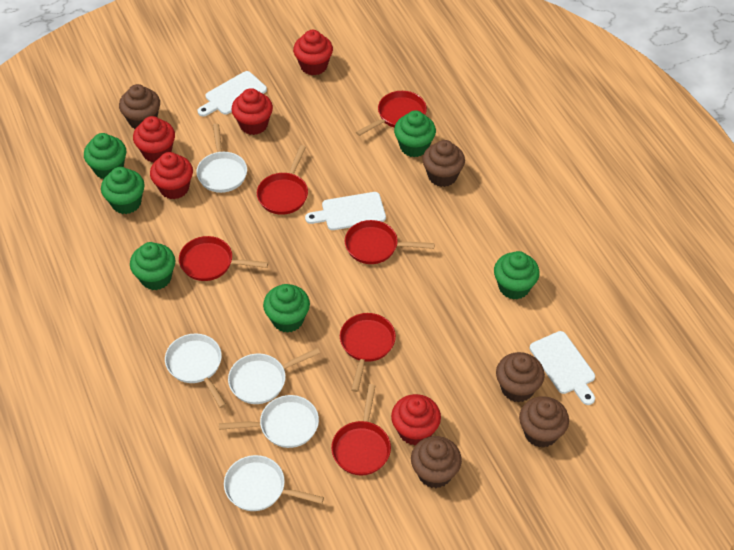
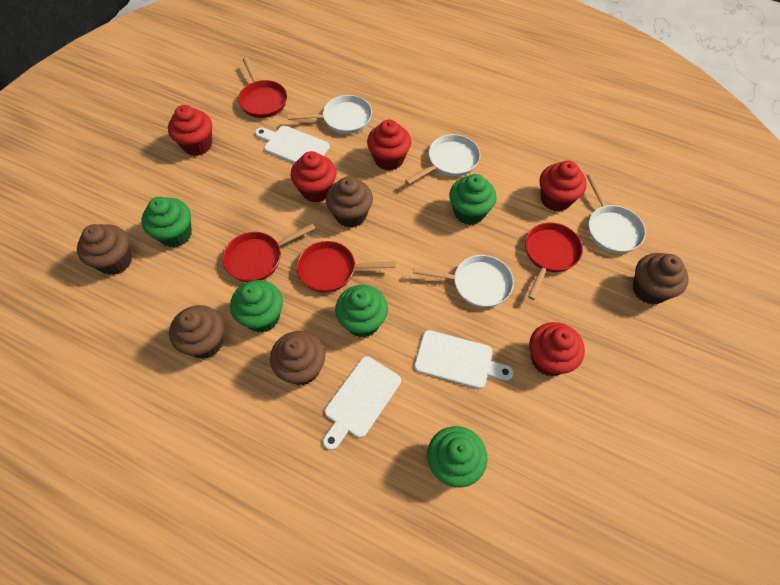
green cupcake: [84,133,126,179] [101,167,145,214] [130,242,175,290] [263,284,310,333] [394,110,436,157] [494,251,540,300] = 6 -> [141,197,192,248] [230,280,283,333] [335,285,388,338] [427,426,488,488] [449,174,497,225] = 5
red pan: [179,236,268,281] [257,145,308,215] [331,384,391,476] [340,313,396,392] [345,220,435,264] [356,91,427,136] = 6 -> [223,223,315,282] [238,57,287,118] [297,241,396,293] [525,222,583,300] = 4
white pan: [165,333,226,408] [196,124,247,193] [219,395,319,448] [224,455,324,511] [228,348,320,404] = 5 -> [288,95,372,134] [405,134,480,184] [413,255,514,308] [587,174,646,253] = 4

